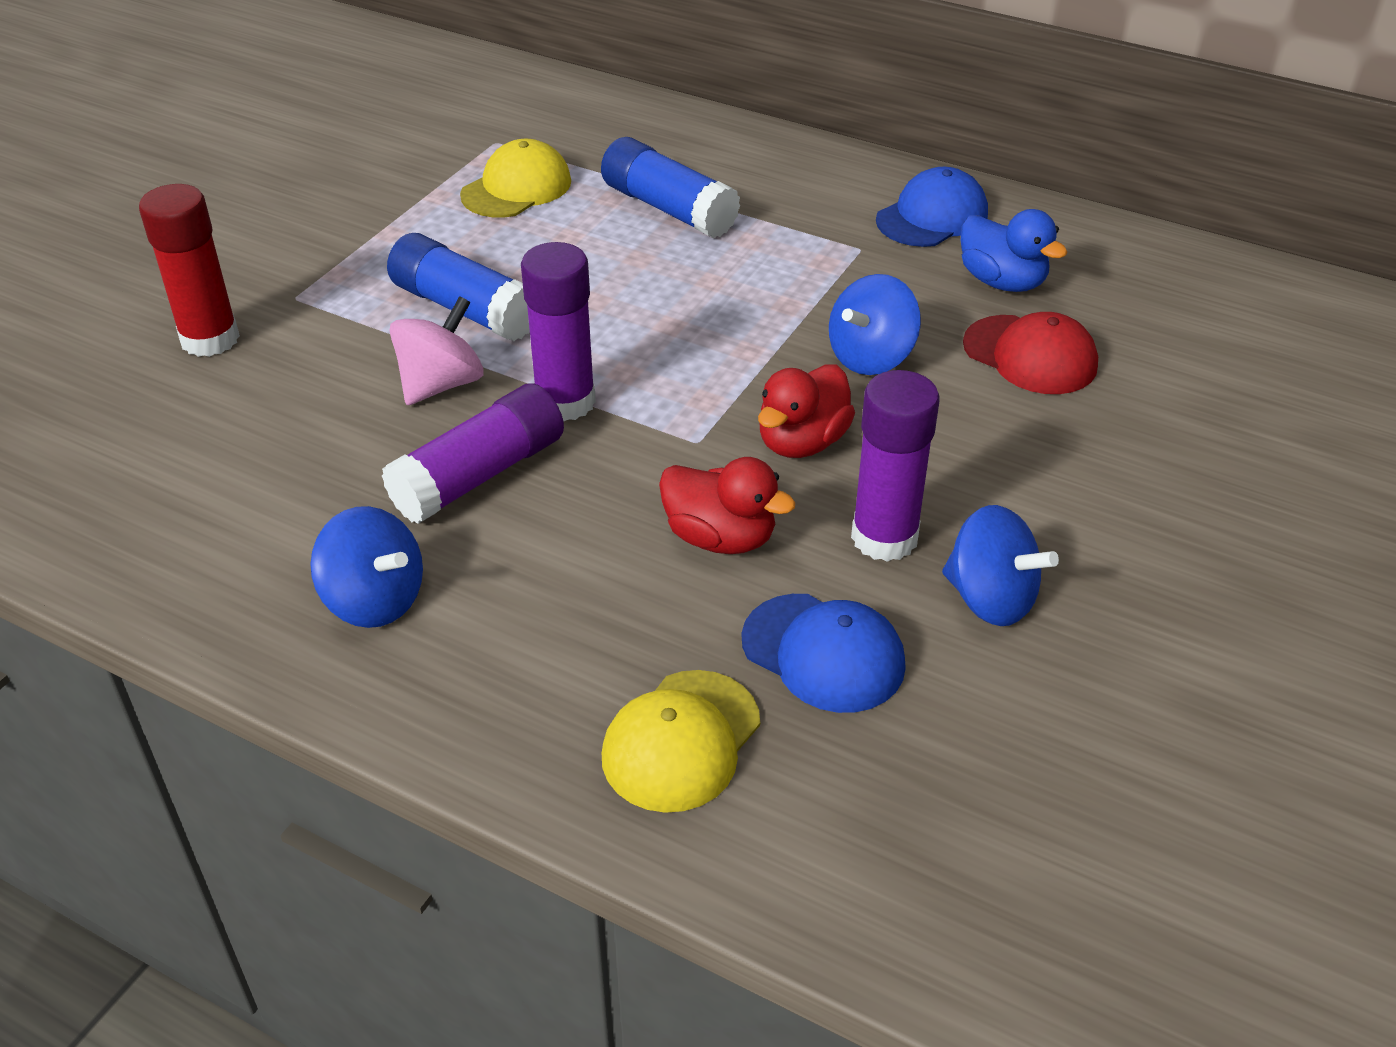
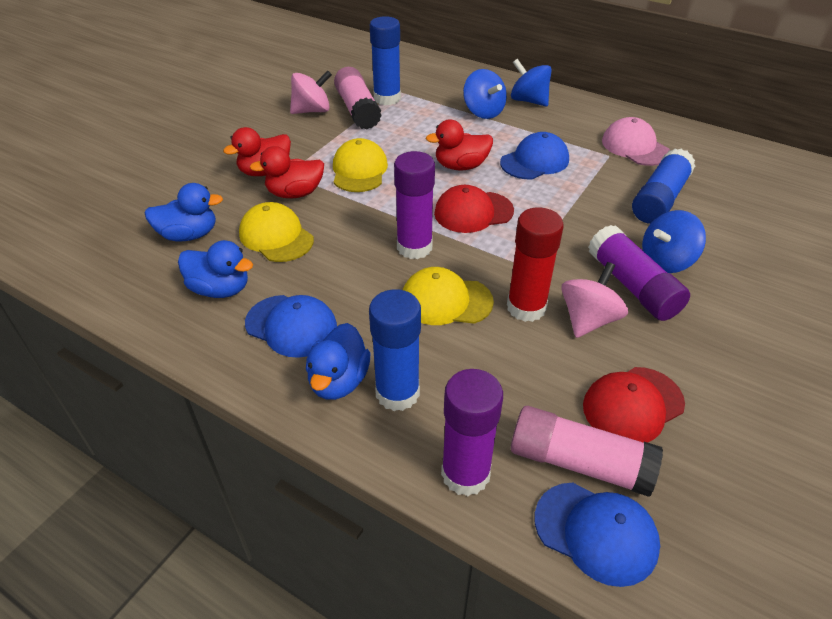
blue cap: [741,594,906,713] [876,167,988,247] = 2 -> [245,295,337,358] [500,132,569,179] [535,483,660,587] = 3
blue duck: [961,209,1068,292] = 1 -> [145,183,223,241] [178,240,253,298] [306,323,370,400] = 3
blue glue stick: [387,233,530,341] [601,137,740,238] = 2 -> [369,289,421,411] [370,16,401,105] [632,148,695,224] = 3
pink cap: none = 0 -> [602,117,670,166] = 1
pink glue stick: none = 0 -> [334,67,382,130] [511,406,663,497] = 2
pink spinning top: [389,296,484,405] = 1 -> [290,70,332,114] [561,262,628,338] = 2
red cap: [963,312,1098,394] = 1 -> [434,185,514,233] [583,367,685,443] = 2
red duck: [659,457,796,554] [758,364,855,458] = 2 -> [223,127,291,176] [249,146,324,198] [426,119,493,171] = 3
yellow cap: [460,139,571,218] [602,670,760,813] = 2 -> [239,202,314,262] [333,138,388,192] [403,267,494,325] = 3

